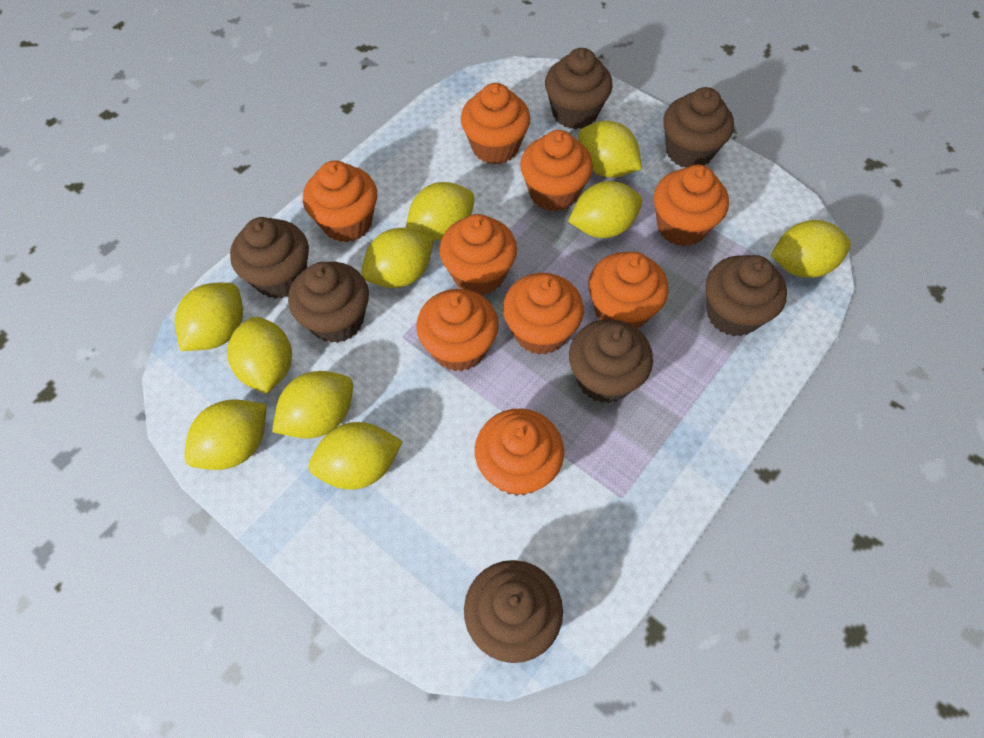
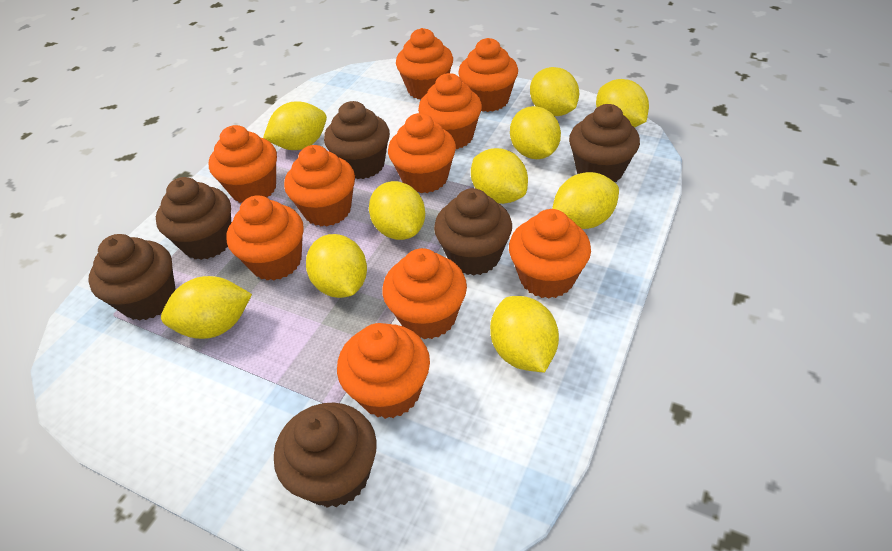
brown cupcake: [230,217,309,299] [288,262,369,343] [464,560,563,663] [545,48,613,129] [569,319,653,403] [663,87,734,168] [705,255,787,337] = 7 -> [89,234,176,321] [156,177,231,260] [274,402,377,508] [324,101,390,179] [434,188,512,276] [569,104,640,182] = 6
orange cupcake: [303,161,377,242] [416,289,499,371] [439,214,517,295] [461,83,530,165] [475,408,564,496] [503,273,584,355] [520,130,593,212] [588,252,668,329] [654,165,729,246] = 9 -> [209,125,277,203] [227,195,304,281] [284,145,355,226] [337,323,430,419] [382,248,467,340] [388,113,456,193] [396,28,453,99] [418,73,482,149] [458,38,518,112] [509,209,591,299] = 10

